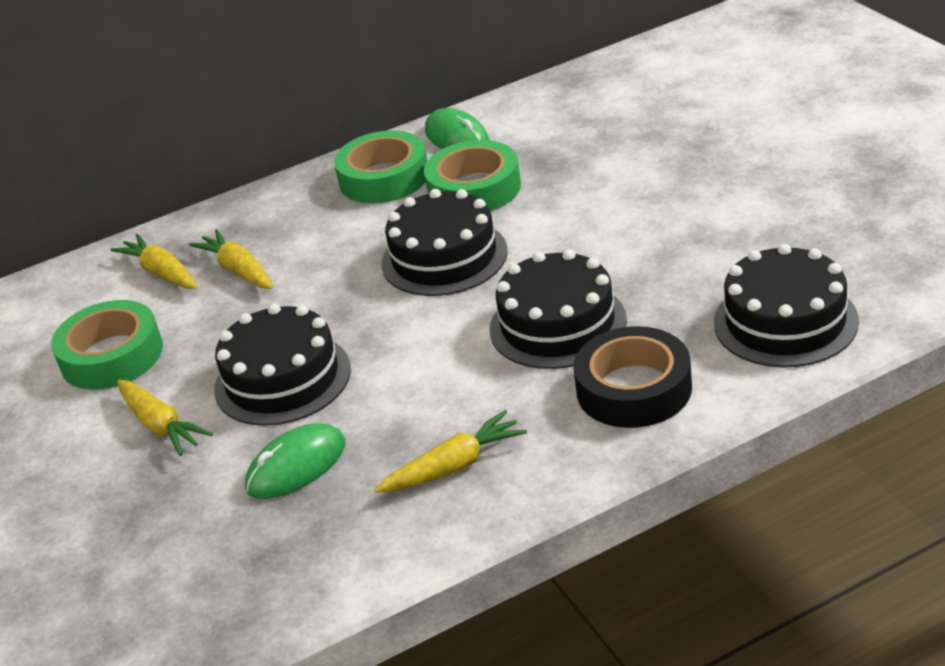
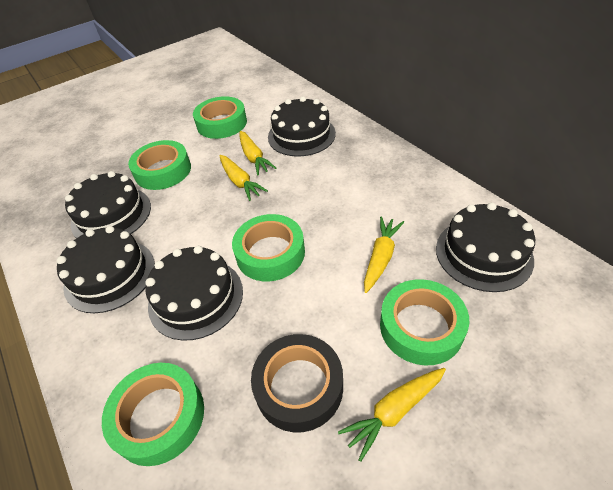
black cake: [214,304,351,426] [382,189,508,296] [490,249,627,369] [714,244,859,368] = 4 -> [57,226,155,313] [65,171,151,238] [145,246,243,341] [268,97,336,156] [436,203,535,292] = 5
green mouse: [245,423,346,499] [425,108,489,149] = 2 -> none = 0
green tape: [51,300,163,390] [334,131,427,203] [424,140,521,211] = 3 -> [102,363,204,466] [128,140,191,190] [193,96,247,139] [232,214,305,281] [380,279,469,365] = 5

